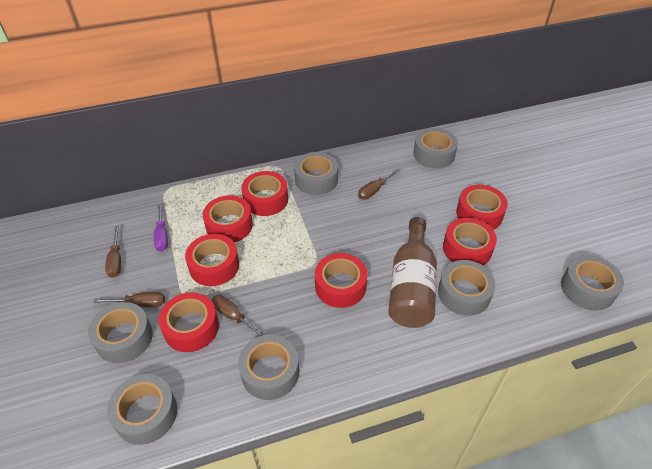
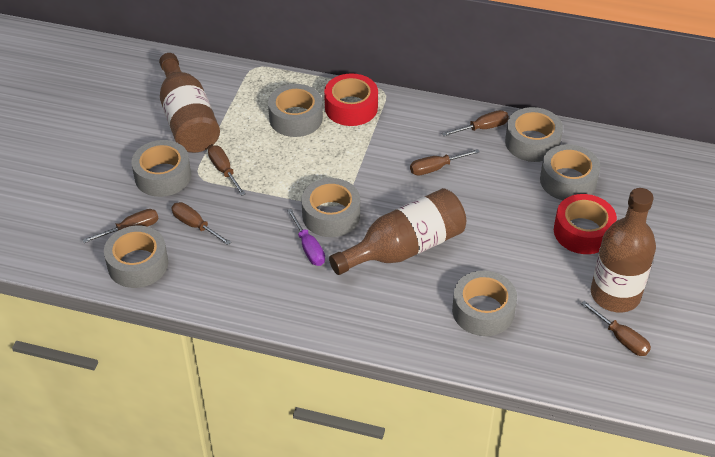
brown bottle: [388,217,437,328] = 1 -> [159,53,220,153] [329,188,466,275] [591,188,656,312] = 3
brown screwdriver: [93,292,165,307] [105,226,121,278] [211,295,265,336] [358,168,401,200] = 4 -> [82,209,159,243] [171,202,231,245] [208,145,245,196] [410,149,480,175] [442,110,509,136] [581,301,651,356] = 6
red tape: [158,292,219,352] [185,234,239,286] [203,195,253,242] [242,171,288,216] [315,253,367,308] [443,218,497,265] [456,185,508,230] = 7 -> [324,73,378,126] [554,194,617,254] = 2

